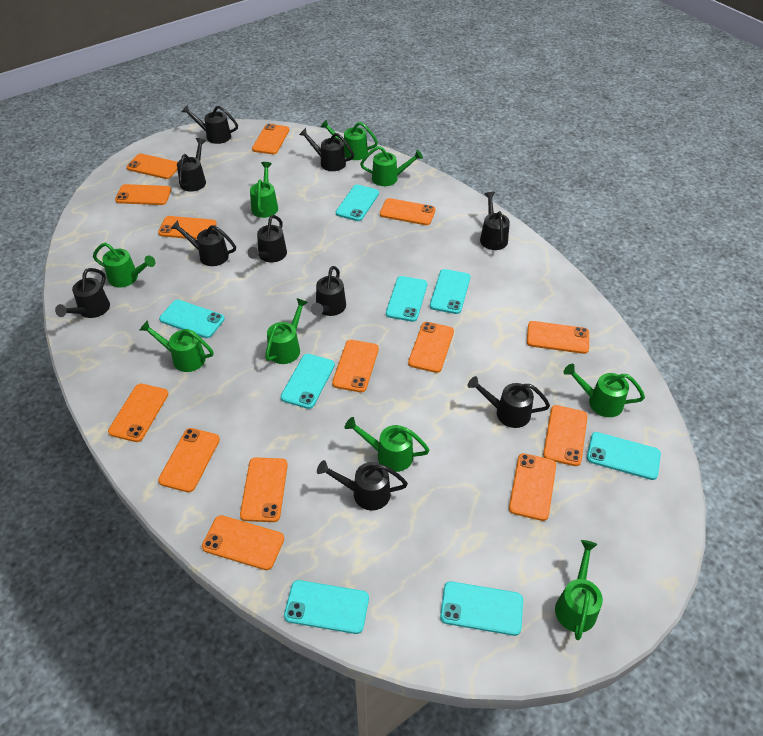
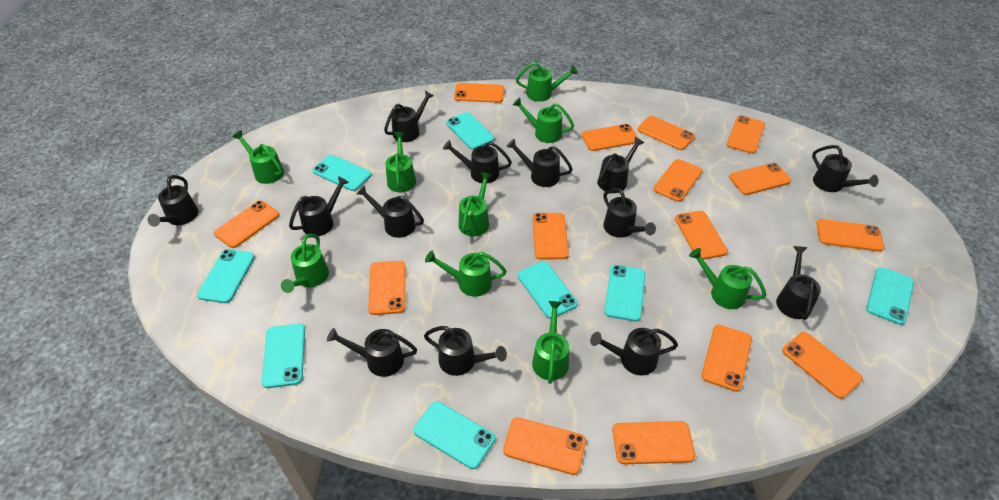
black watering can: [55,268,110,318] [171,220,236,266] [177,138,206,191] [182,105,238,144] [248,215,287,262] [299,128,354,171] [311,266,346,316] [317,460,408,510] [468,376,550,428] [480,192,510,250] = 10 -> [147,175,198,227] [289,176,349,236] [327,328,417,377] [357,185,424,238] [384,91,434,142] [424,326,507,376] [443,140,512,183] [507,139,573,187] [590,328,678,376] [597,137,644,193] [603,188,656,238] [776,246,821,320] [812,145,878,192] = 13
orange phone: [108,384,168,442] [115,184,171,205] [126,154,178,179] [158,216,217,239] [158,428,220,492] [202,515,284,570] [240,458,288,522] [252,124,289,154] [332,340,379,392] [380,198,435,225] [408,322,454,373] [509,453,556,521] [527,321,589,354] [543,405,588,466] = 14 -> [214,201,279,248] [368,261,405,315] [454,83,505,103] [503,417,586,475] [532,213,569,260] [581,124,639,151] [612,421,695,464] [637,116,695,150] [653,159,703,202] [675,211,728,260] [701,324,752,392] [727,115,765,154] [729,163,791,195] [782,332,863,399] [816,219,884,252] = 15

